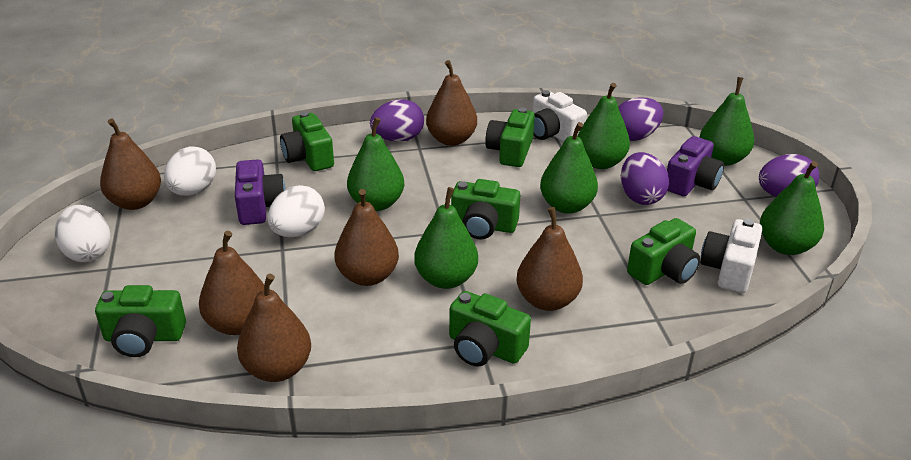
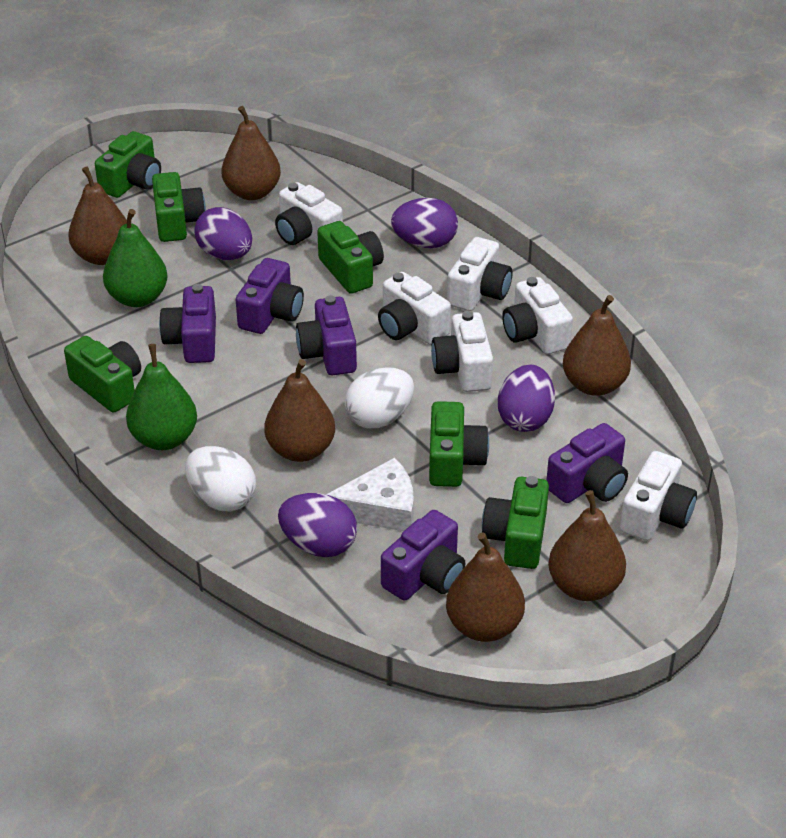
green pear: [347,117,404,211] [414,187,478,289] [540,122,598,214] [577,83,630,169] [699,77,754,166] [760,161,824,255] = 6 -> [103,209,168,307] [126,344,197,450] = 2
purple camera: [235,159,286,225] [667,136,724,196] = 2 -> [159,284,216,363] [236,258,304,334] [296,295,357,375] [381,510,465,600] [547,423,628,503] = 5
white camera: [532,90,587,142] [700,219,762,293] = 2 -> [275,182,343,245] [378,272,451,345] [431,311,493,392] [447,237,512,311] [502,277,573,354] [620,451,697,541] = 6
white cheese: none = 0 -> [326,458,414,531] = 1
white egg: [55,205,110,262] [164,147,216,196] [268,185,325,237] = 3 -> [185,446,256,511] [344,367,414,428] = 2

